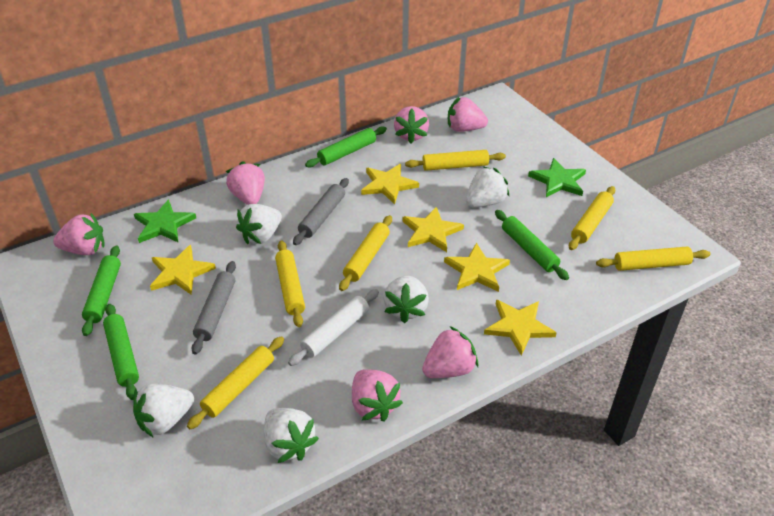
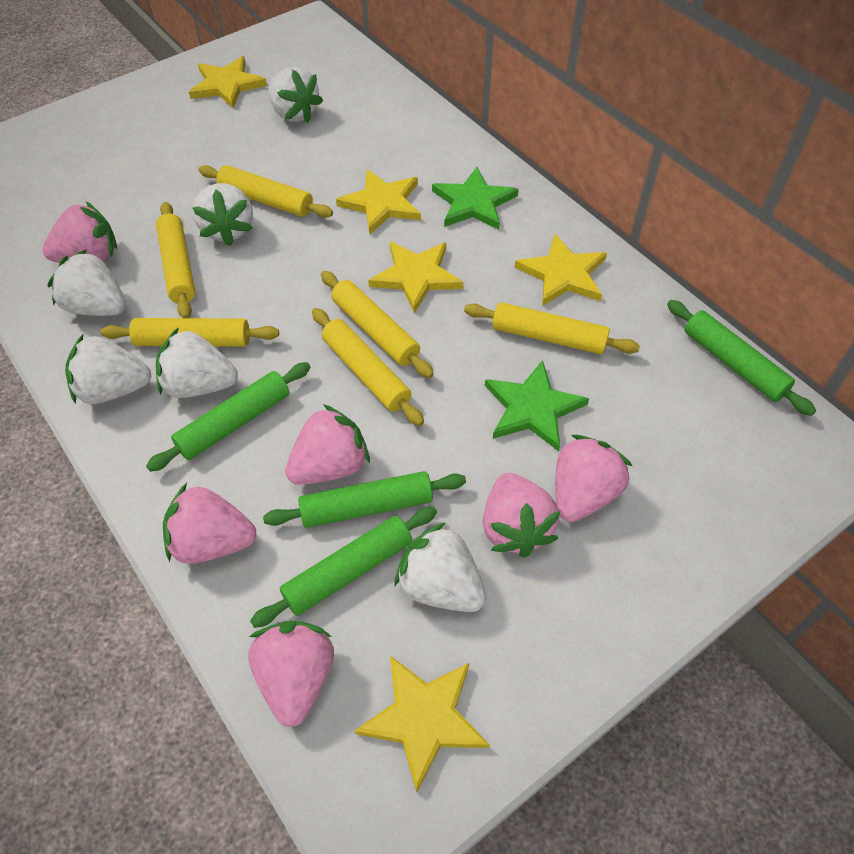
grey rolling pin: [192,261,236,355] [293,178,349,245] = 2 -> none = 0
white rolling pin: [288,289,379,366] = 1 -> none = 0
white strawberry: [133,384,194,437] [236,204,282,244] [264,408,319,463] [383,276,429,323] [466,166,509,208] = 5 -> [47,249,126,316] [65,335,151,404] [156,327,238,398] [192,183,253,246] [268,67,323,123] [395,522,486,612] = 6

